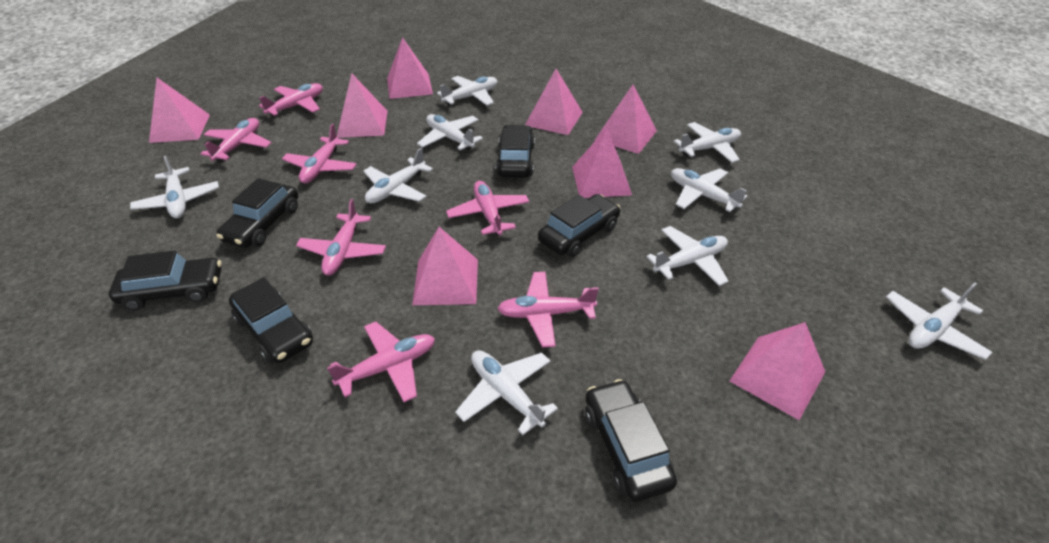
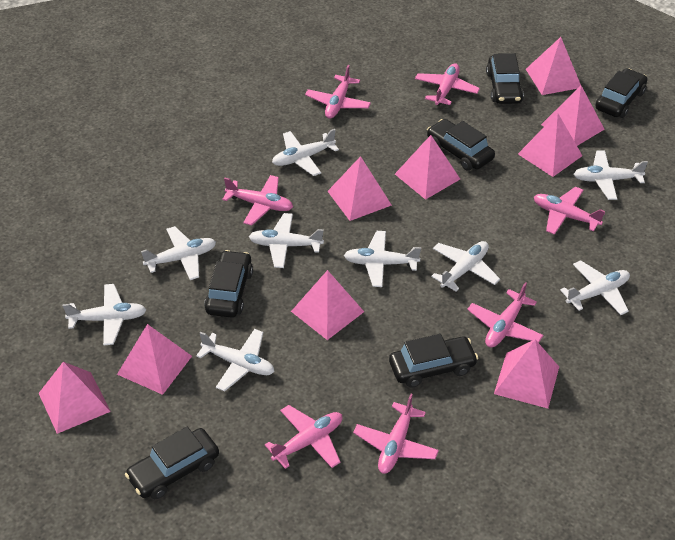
pink pyramid: [149,78,210,143] [337,74,388,138] [387,37,433,99] [412,227,478,305] [525,69,583,135] [572,128,632,198] [595,85,657,154] [730,322,825,420] = 8 -> [39,362,111,434] [117,324,192,395] [291,270,364,340] [328,156,392,221] [395,135,460,200] [494,340,559,408] [518,113,582,177] [526,37,581,95] [541,86,605,146] = 9

